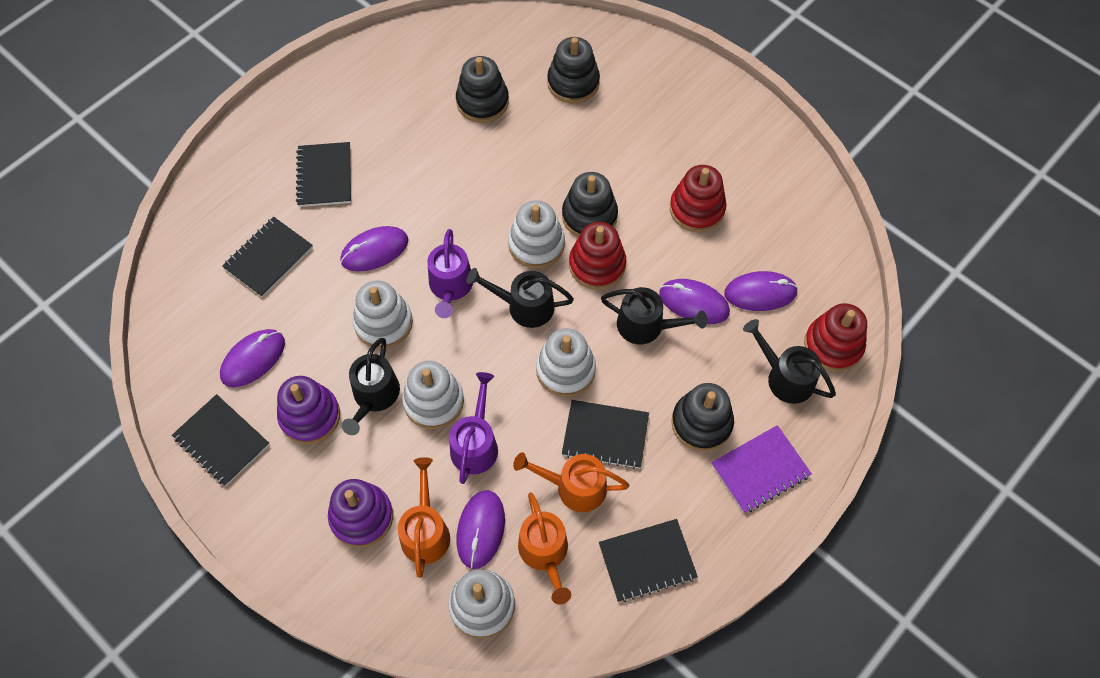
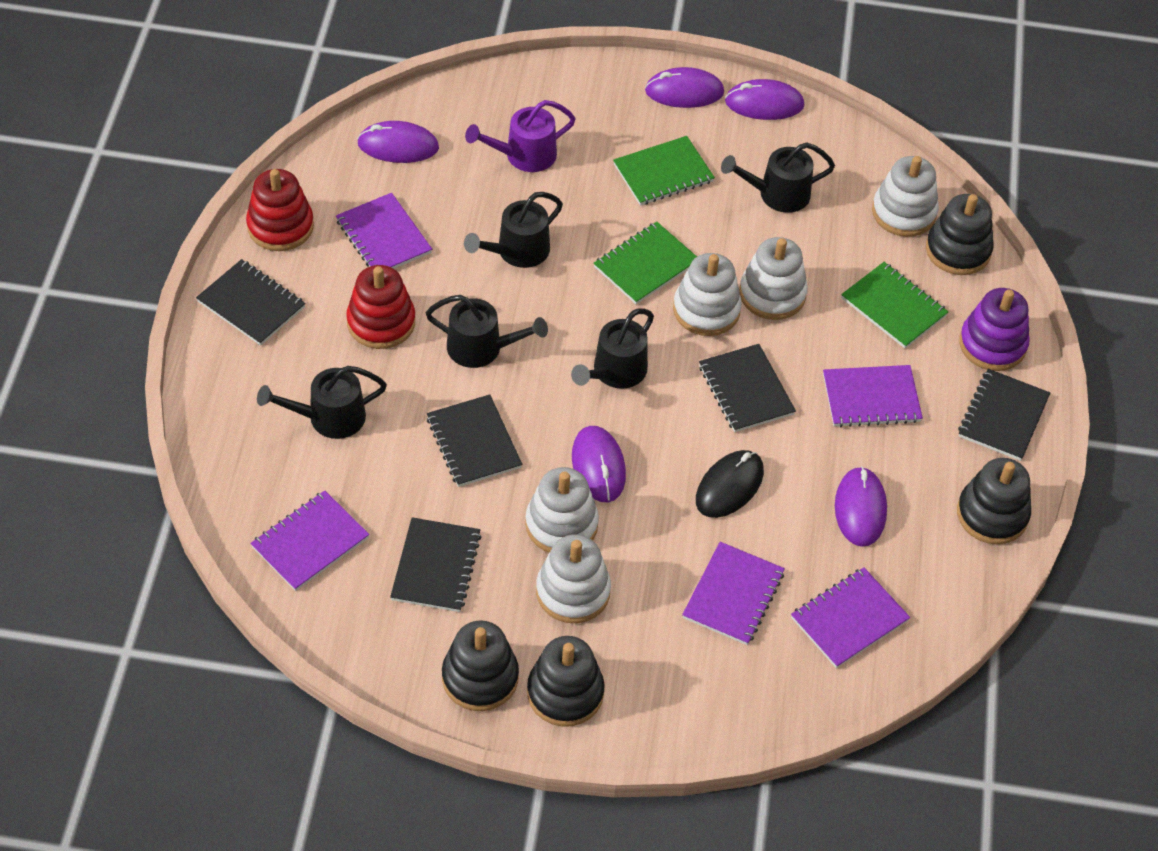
black mouse: none = 0 -> [696,450,764,518] = 1
black watering can: [342,338,400,435] [466,268,574,328] [601,287,707,344] [743,319,836,404] = 4 -> [257,366,387,439] [426,295,548,368] [464,192,563,268] [571,308,654,389] [721,142,835,213] = 5
green notebook: none = 0 -> [594,222,697,304] [613,136,715,206] [841,262,949,348] = 3
orange watering can: [398,457,450,578] [513,452,629,512] [518,492,571,605] = 3 -> none = 0
purple notebook: [711,425,812,513] = 1 -> [250,490,370,591] [336,193,432,269] [682,542,785,645] [791,567,910,668] [823,365,923,427] = 5
purple stacking toy: [277,376,340,444] [328,479,393,548] = 2 -> [959,288,1030,371] = 1
purple watering can: [427,229,473,318] [449,372,498,484] = 2 -> [465,100,576,172] = 1
red stacking toy: [569,222,626,290] [670,165,727,232] [804,303,867,372] = 3 -> [246,169,314,251] [346,265,415,349] = 2

